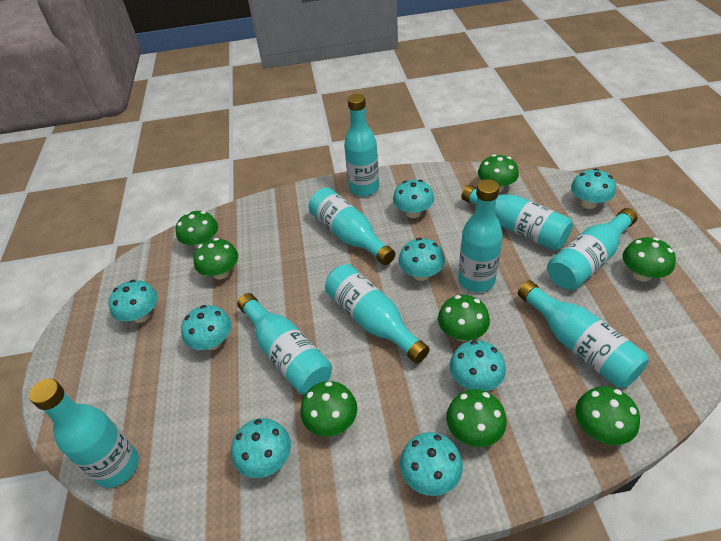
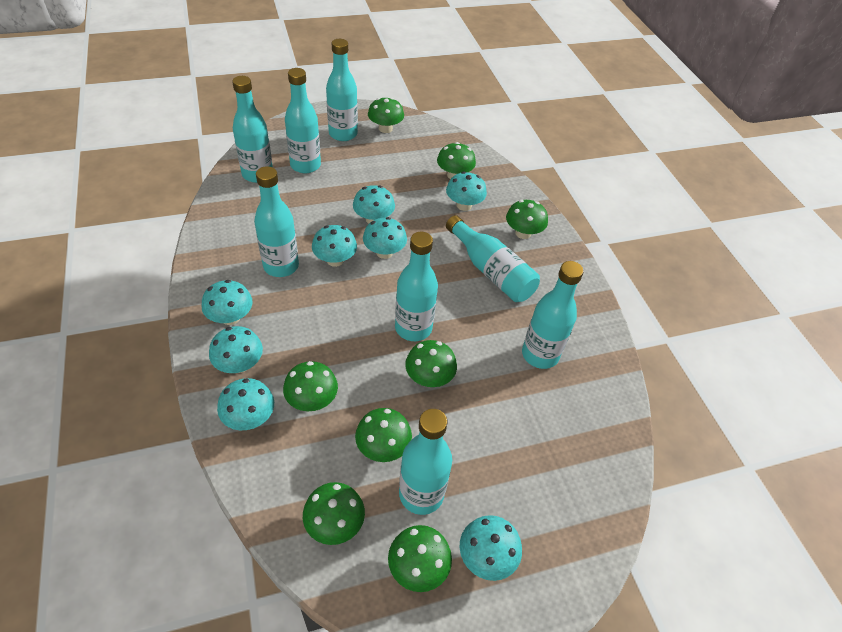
turquoise bottle: [29,379,139,488] [237,293,332,395] [308,187,395,265] [325,264,430,363] [344,94,379,196] [459,179,503,292] [461,185,573,251] [518,280,649,388] [547,208,637,290] = 9 -> [232,76,273,183] [254,166,299,277] [285,68,321,173] [326,39,358,141] [395,232,438,341] [399,409,452,515] [446,215,540,302] [522,261,584,369] = 8

